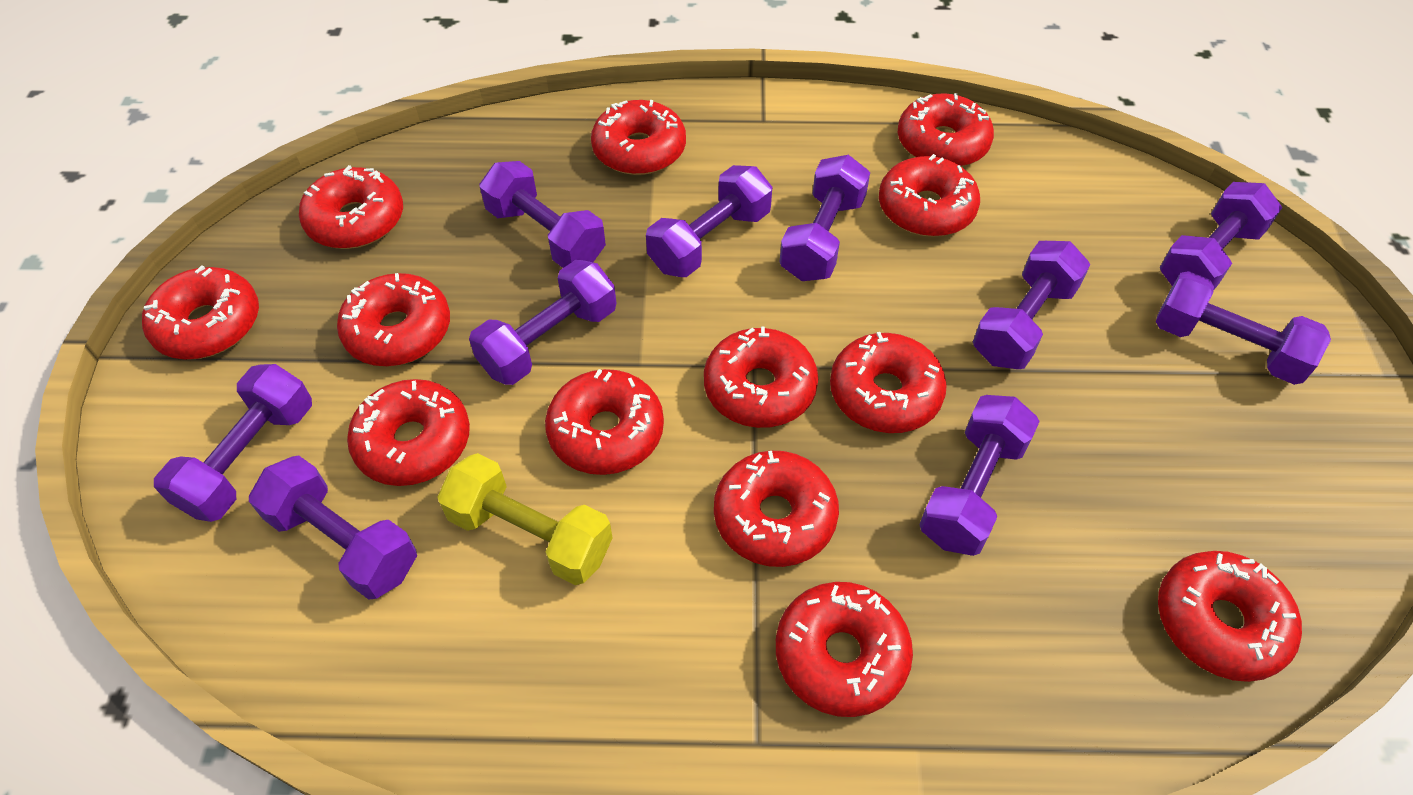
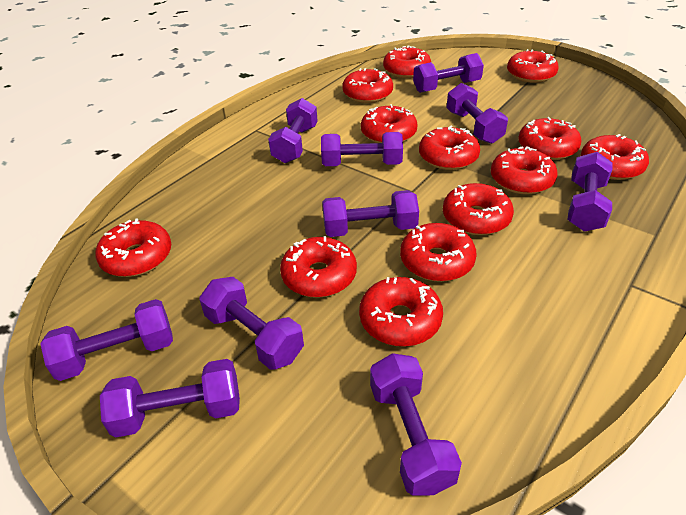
yellow dumbbell: [437,453,613,585] = 1 -> none = 0

